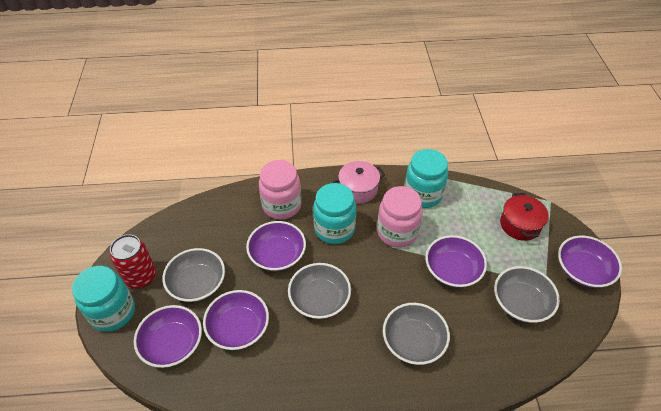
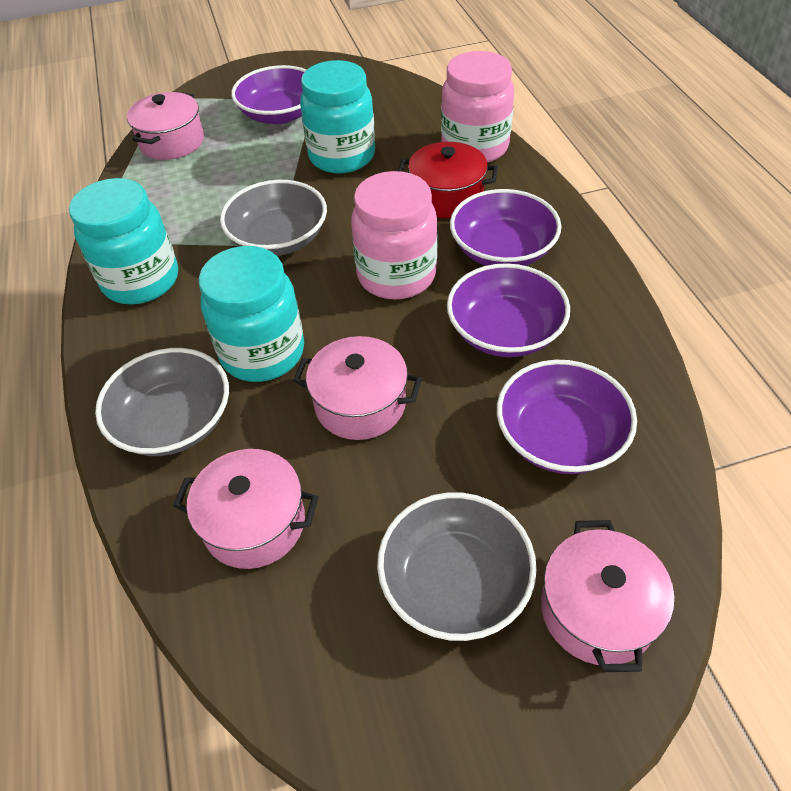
grey bowl: [162,248,225,302] [288,263,351,319] [383,303,450,365] [494,266,560,323] = 4 -> [95,348,229,456] [220,180,327,256] [377,492,537,641] = 3
pink pot: [333,161,385,204] = 1 -> [127,92,204,160] [173,449,318,569] [293,336,422,440] [541,520,674,672] = 4
purple bowl: [134,305,202,368] [203,290,269,350] [246,221,306,271] [425,235,487,288] [558,236,622,288] = 5 -> [231,65,306,124] [447,263,570,357] [450,189,561,266] [497,360,637,474] = 4
red can: [110,234,156,288] = 1 -> none = 0

